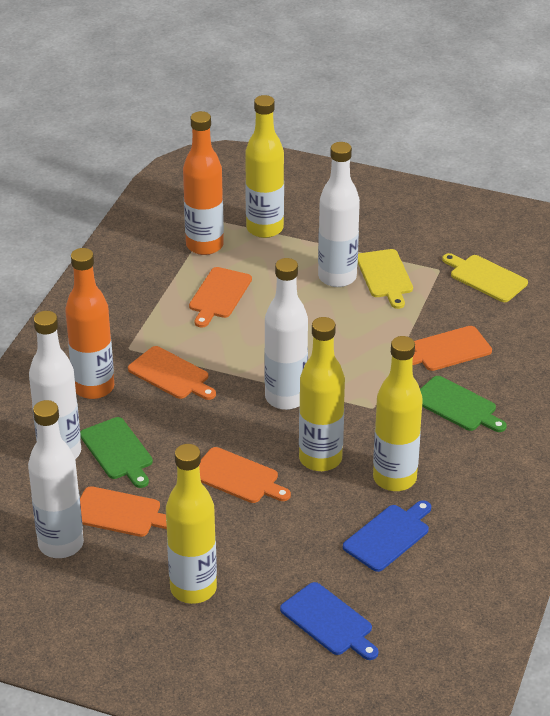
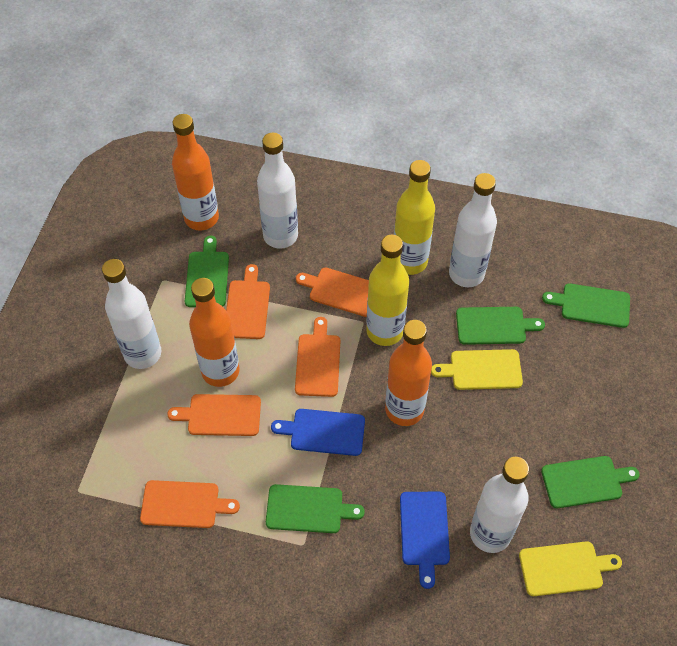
green cutting board: [80,417,153,488] [420,376,507,432] = 2 -> [185,236,229,307] [266,484,365,533] [456,307,545,345] [541,456,640,508] [542,283,630,328] = 5
orange bottle: [65,248,114,399] [183,111,224,255] = 2 -> [172,114,219,230] [189,278,240,387] [385,320,432,426] = 3
yellow bottle: [166,444,217,604] [245,95,284,238] [299,317,345,471] [373,336,423,491] = 4 -> [366,235,409,346] [394,160,435,275] = 2

